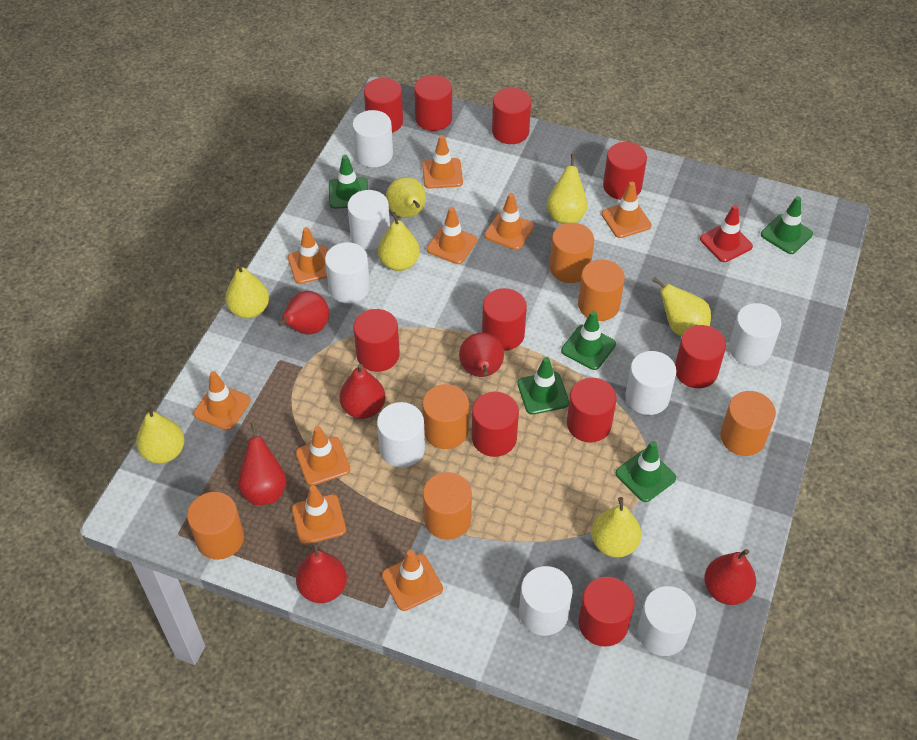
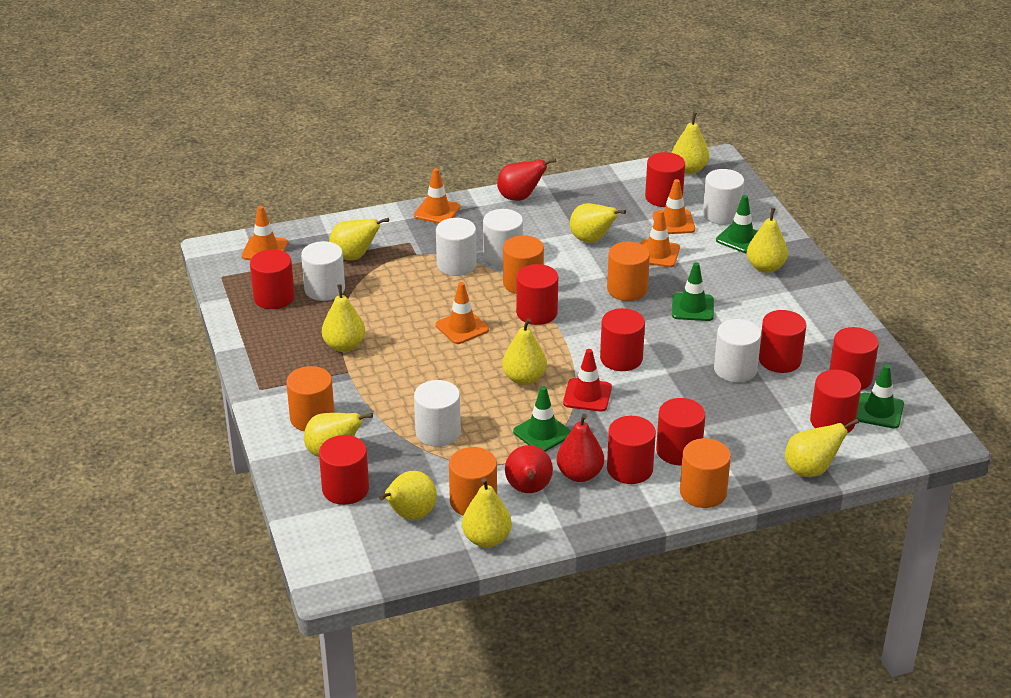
green traffic cone: [329,155,368,209] [517,357,569,415] [561,311,616,370] [616,441,676,502] [761,196,813,254] = 5 -> [513,386,571,452] [672,262,714,321] [716,195,757,253] [856,364,904,429] = 4
orange cylinder: [187,492,244,560] [422,384,469,449] [423,472,472,539] [550,223,594,283] [578,260,625,321] [720,391,776,456] = 6 -> [286,366,335,432] [449,447,497,515] [503,235,544,294] [607,242,650,301] [680,438,731,508] = 5
orange traffic cone: [193,371,251,431] [288,227,328,284] [292,485,346,545] [296,426,351,486] [382,550,443,611] [422,135,463,189] [427,207,477,264] [484,193,534,250] [602,182,652,238] = 9 -> [242,206,288,260] [414,168,460,224] [436,282,489,344] [641,210,680,267] [653,179,695,234] = 5
red pear: [238,422,287,505] [278,291,329,335] [296,542,347,603] [339,364,385,419] [459,333,504,377] [704,549,756,605] = 6 -> [497,158,556,201] [505,445,553,493] [557,414,604,482] = 3
white cylinder: [325,242,370,303] [347,190,390,250] [352,110,393,167] [377,402,425,468] [519,566,573,636] [625,351,676,415] [637,586,696,656] [729,303,781,366] = 8 -> [301,241,345,301] [414,380,461,447] [436,218,477,276] [483,209,523,267] [703,169,744,225] [714,319,761,382] = 6
yellow pear: [136,404,185,464] [225,263,269,319] [378,212,420,271] [386,177,426,218] [547,154,588,224] [591,497,641,558] [652,277,711,336] = 7 -> [304,413,373,457] [322,284,365,352] [329,218,389,260] [379,471,437,520] [462,478,512,548] [502,318,547,385] [570,203,626,243] [672,112,709,174] [747,208,788,273] [785,419,859,477] = 10

